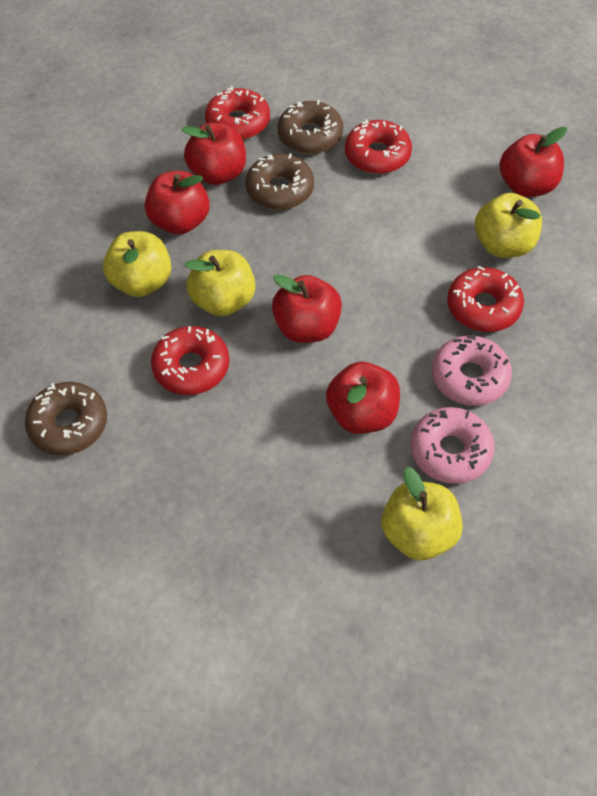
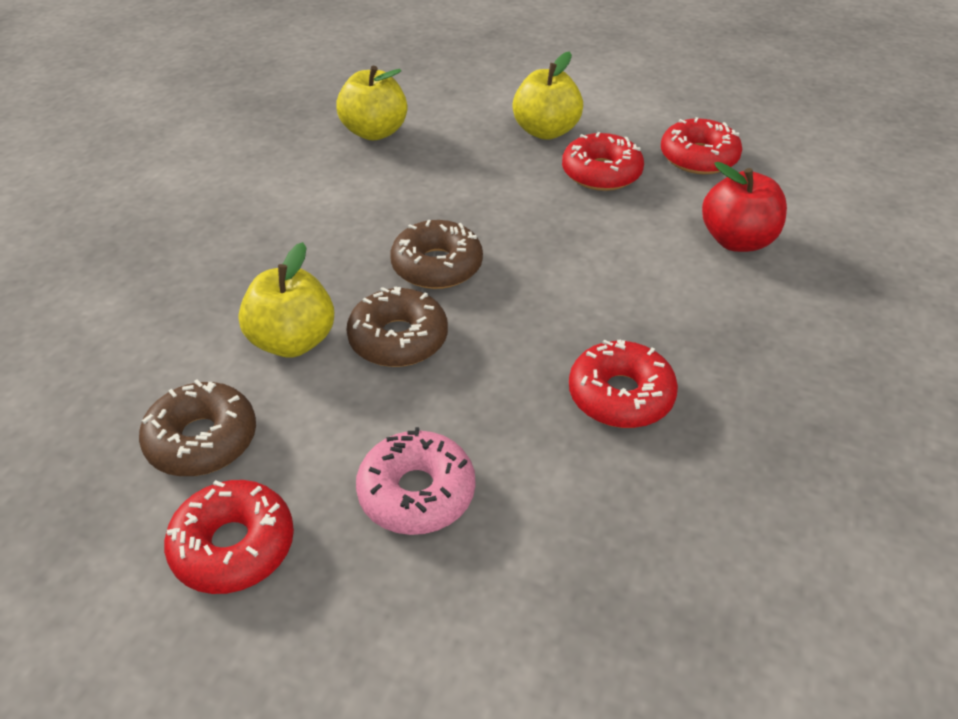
pink donut: [410,407,495,484] [432,334,512,406] = 2 -> [356,427,475,535] = 1
red apple: [145,171,210,234] [181,123,246,185] [272,274,342,343] [326,362,400,434] [499,127,567,197] = 5 -> [702,162,787,252] = 1
yellow apple: [103,231,172,297] [184,250,256,316] [381,467,463,560] [475,193,542,258] = 4 -> [238,242,334,358] [336,66,407,141] [512,51,583,140] = 3

